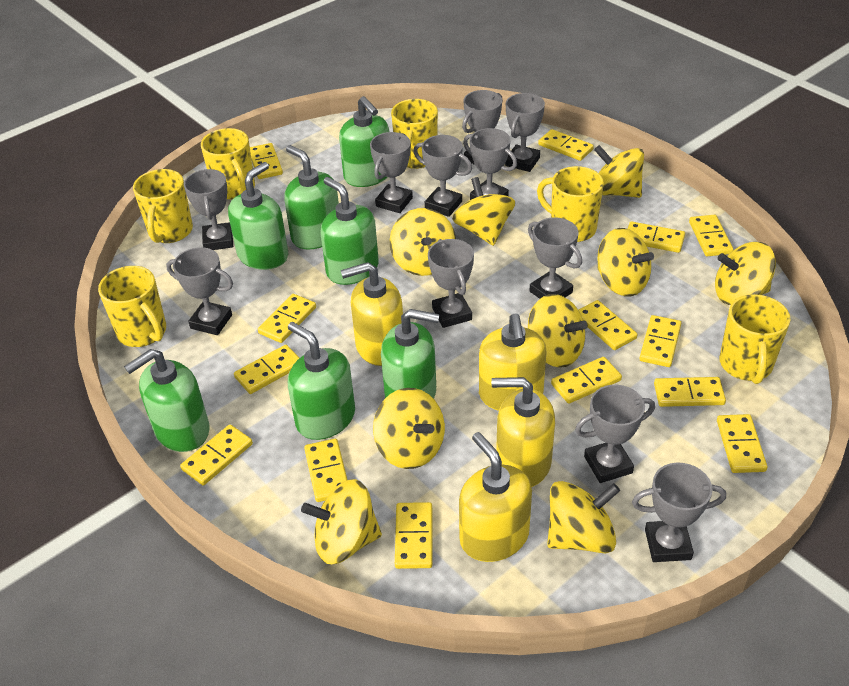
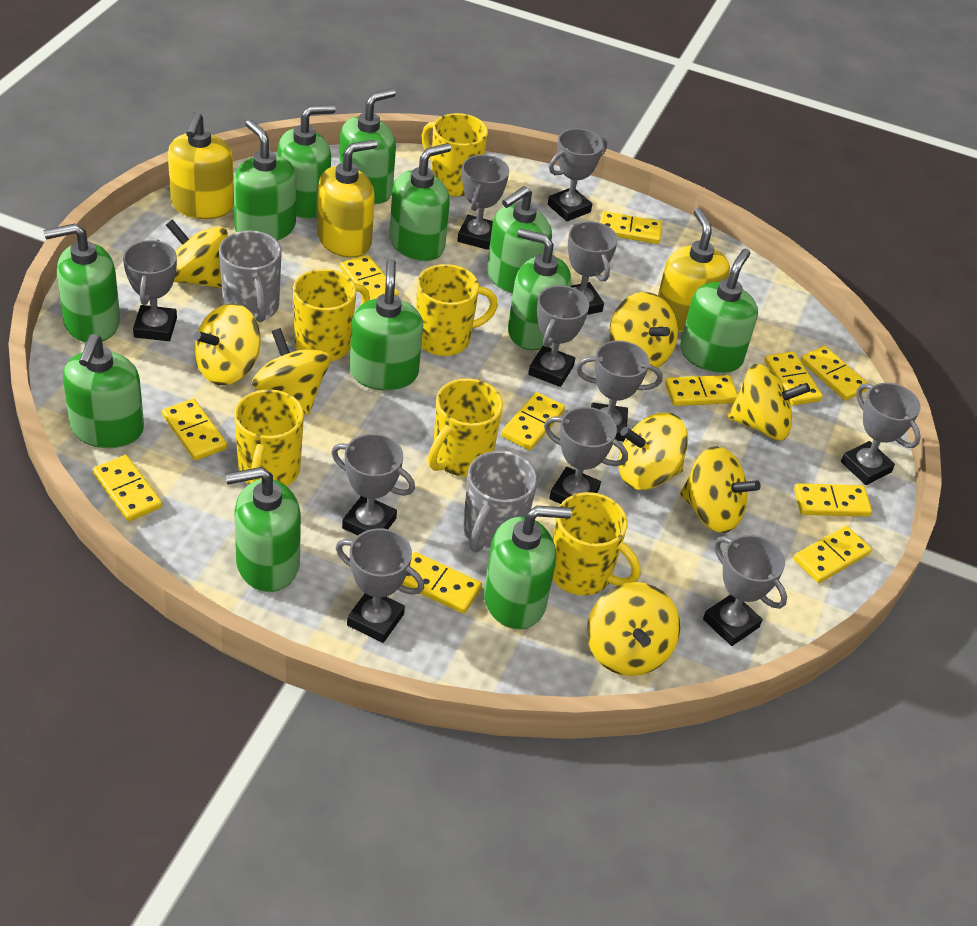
green soap dispenser: [124,349,210,452] [228,162,288,270] [284,145,339,250] [288,322,355,440] [320,177,379,285] [339,96,389,187] [381,309,440,399] = 7 -> [44,223,120,343] [63,334,144,448] [225,467,301,592] [233,120,296,241] [278,105,336,219] [339,88,396,205] [350,259,423,390] [389,143,451,261] [484,506,572,630] [487,186,552,294] [508,228,571,350] [680,249,758,373] = 12
grey mug: none = 0 -> [219,230,282,322] [463,451,538,553] = 2
yellow domino: [180,424,253,485] [234,345,299,394] [250,143,283,179] [258,294,316,343] [304,439,347,502] [395,502,433,569] [538,129,594,161] [551,357,622,404] [579,300,637,350] [628,221,685,253] [639,315,681,367] [654,377,726,407] [689,215,734,256] [717,414,767,473] = 14 -> [93,455,162,521] [162,398,227,461] [340,255,399,300] [402,552,482,614] [501,392,565,450] [600,211,662,244] [665,375,738,406] [764,351,823,405] [794,483,872,517] [794,526,872,583] [801,346,869,400] = 11
yellow soap dispenser: [341,262,403,366] [459,432,532,562] [479,313,546,411] [491,377,555,487] = 4 -> [168,112,234,219] [317,140,377,258] [658,208,730,332] = 3
yellow spinning top: [301,479,382,564] [373,388,445,469] [390,208,456,276] [452,177,515,246] [528,294,588,368] [547,481,620,553] [594,145,644,198] [597,228,654,297] [715,242,776,305] = 9 -> [166,219,228,288] [194,303,261,385] [251,328,331,415] [587,582,680,676] [609,292,678,371] [618,412,688,490] [680,446,761,533] [728,364,810,441] = 8

